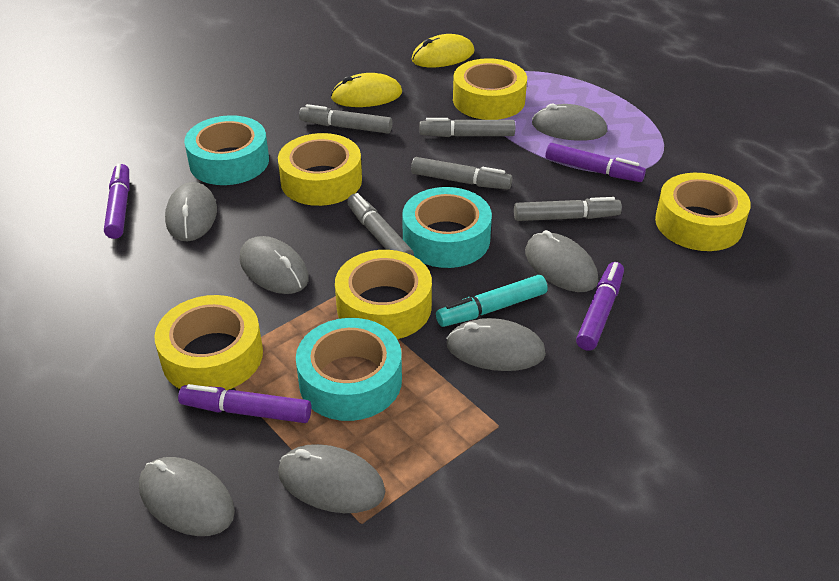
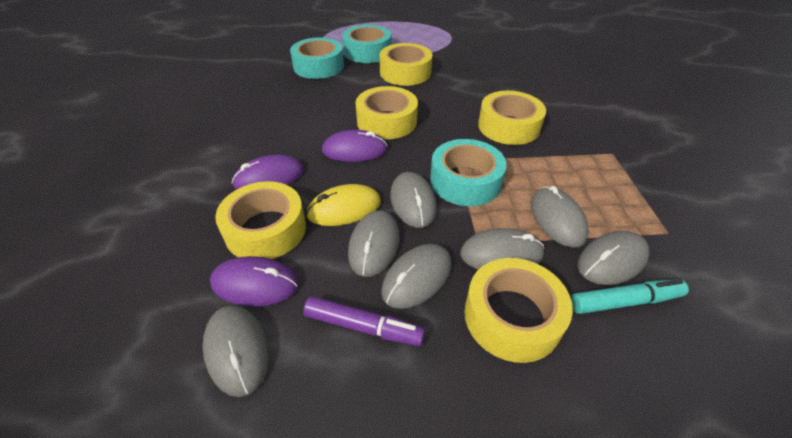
grey marker: [299,104,392,134] [347,193,414,256] [411,157,512,189] [419,118,515,137] [514,197,622,221] = 5 -> none = 0
purple marker: [104,164,130,239] [178,384,311,423] [546,143,646,182] [576,262,624,351] = 4 -> [303,296,425,346] = 1
purple mouse: none = 0 -> [210,256,299,306] [232,155,304,189] [322,130,388,162] = 3
yellow mouse: [331,73,402,107] [411,34,474,67] = 2 -> [306,184,381,226] = 1

